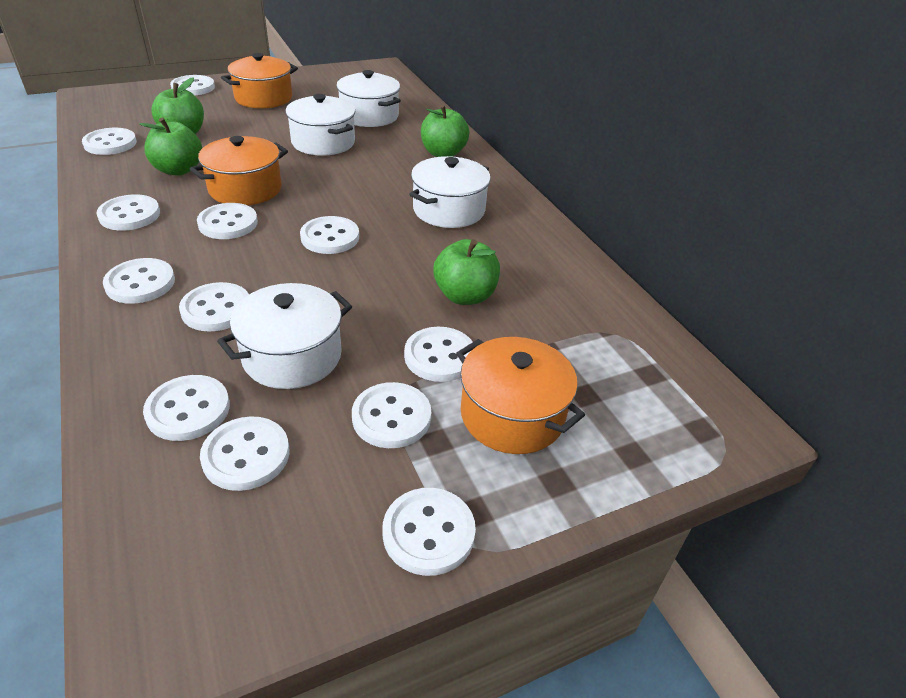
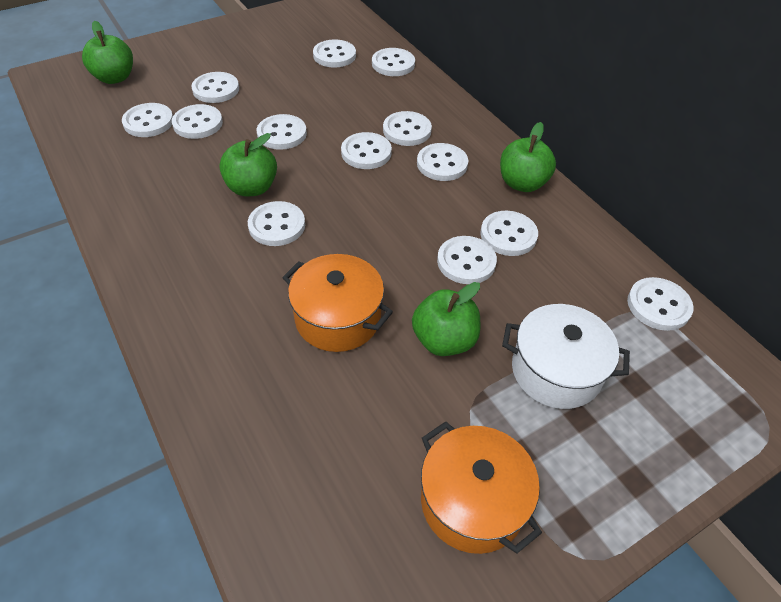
orange pot: [190,136,288,205] [221,53,298,108] [456,337,585,454] = 3 -> [282,254,393,352] [421,421,542,554] = 2
white button: [82,128,137,155] [97,194,160,231] [103,258,175,304] [143,375,230,441] [170,75,215,95] [179,282,249,331] [197,203,258,239] [200,416,290,491] [300,216,359,254] [352,382,431,448] [382,488,476,576] [404,327,472,382] = 12 -> [122,103,173,137] [172,104,223,139] [192,72,239,103] [248,201,305,246] [257,114,307,150] [313,39,356,68] [341,132,392,169] [372,48,415,76] [383,111,432,146] [417,143,468,181] [437,236,497,284] [480,211,538,256] [627,277,694,331] = 13
white pot: [217,283,352,389] [286,94,355,156] [336,70,401,127] [409,156,491,228] = 4 -> [502,304,630,409] = 1

